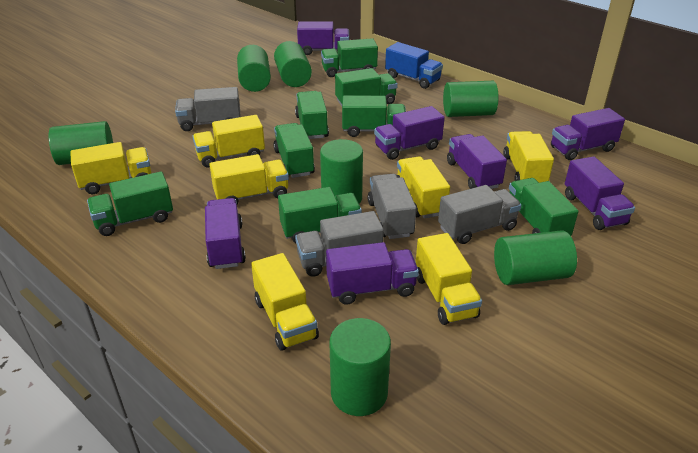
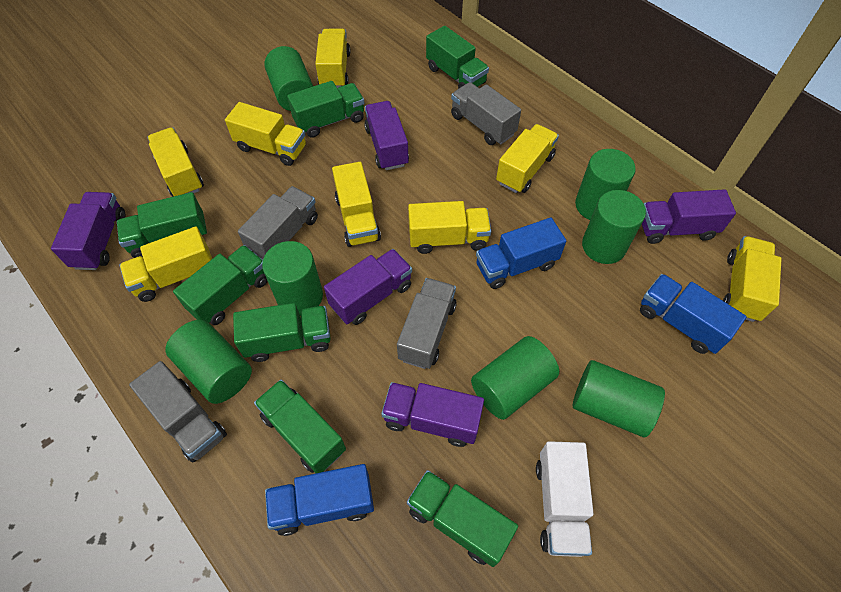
blue truck: [385,42,443,89] = 1 -> [265,464,374,536] [476,218,566,289] [640,274,747,354] = 3
green truck: [87,171,173,236] [273,123,315,178] [278,187,362,243] [295,91,329,139] [321,38,378,77] [335,68,398,106] [342,95,406,137] [509,178,579,236] = 8 -> [117,192,207,258] [173,245,267,325] [233,303,331,362] [254,380,346,473] [287,81,364,138] [407,470,518,567] [426,26,489,89] = 7
purple truck: [205,198,246,269] [297,22,349,55] [326,242,419,305] [374,106,445,160] [447,134,507,189] [551,108,625,160] [565,156,635,230] = 7 -> [51,192,125,270] [324,249,412,325] [364,101,409,170] [381,382,484,447] [642,189,736,244] = 5
white truck: none = 0 -> [536,441,594,557] = 1
yellow truck: [70,142,151,194] [192,115,265,168] [209,154,289,204] [251,253,319,351] [397,156,450,218] [416,233,482,325] [503,131,554,183] = 7 -> [119,226,212,302] [147,128,204,197] [225,102,306,166] [315,29,351,88] [332,162,381,247] [408,201,491,254] [496,124,559,193] [723,236,782,322] = 8

